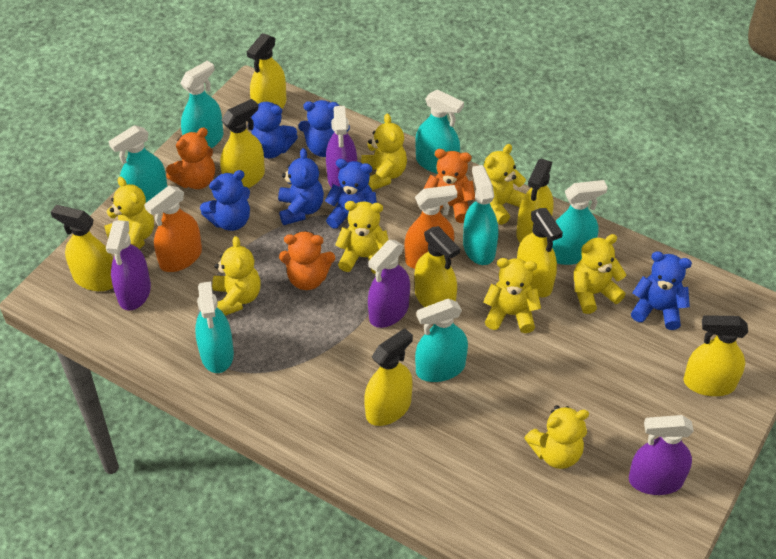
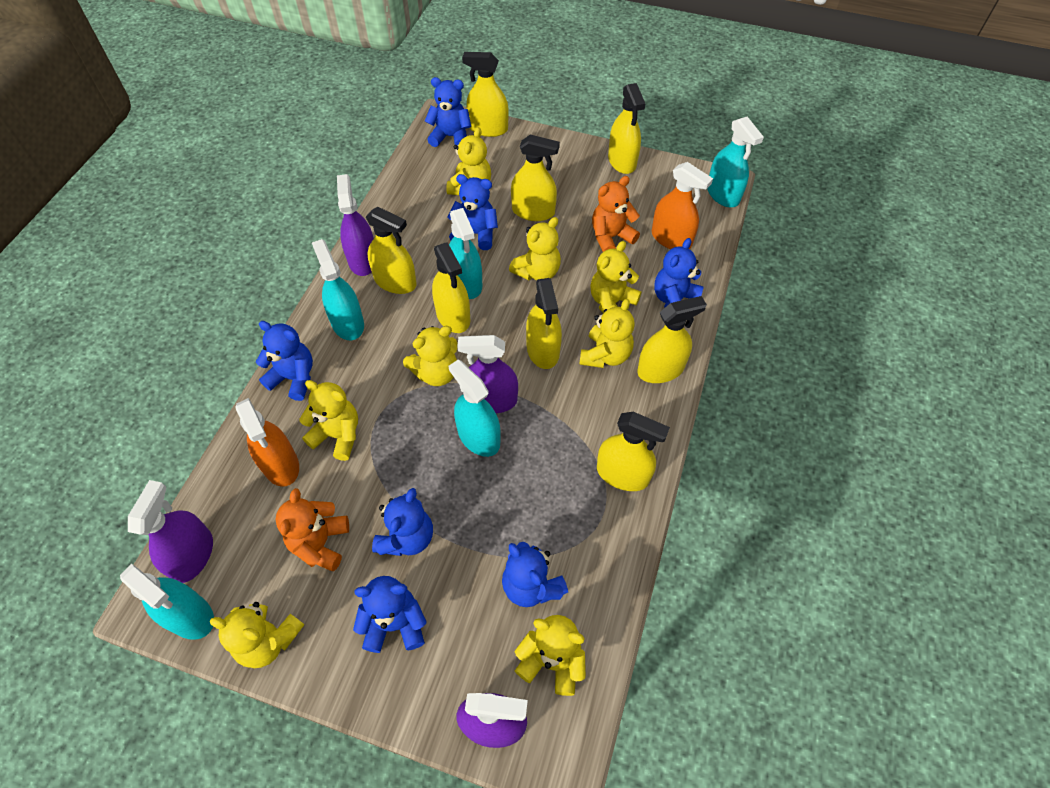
blue teddy bear: [200,170,250,231] [250,102,298,158] [278,148,324,225] [298,100,350,157] [325,159,377,229] [631,251,692,330] = 6 -> [256,321,313,401] [353,576,427,653] [372,488,433,556] [425,77,471,147] [447,174,498,250] [502,542,568,607] [654,238,704,308] = 7
orange teddy bear: [166,127,215,189] [279,231,335,290] [424,149,475,223] = 3 -> [275,488,349,571] [592,176,640,252] = 2
turquoise spray bottle: [109,125,167,202] [180,60,223,148] [195,281,234,373] [415,299,468,382] [416,89,464,174] [463,165,499,265] [552,180,608,265] = 7 -> [120,564,214,640] [312,239,364,340] [448,360,501,457] [449,208,482,299] [707,117,764,207] = 5

